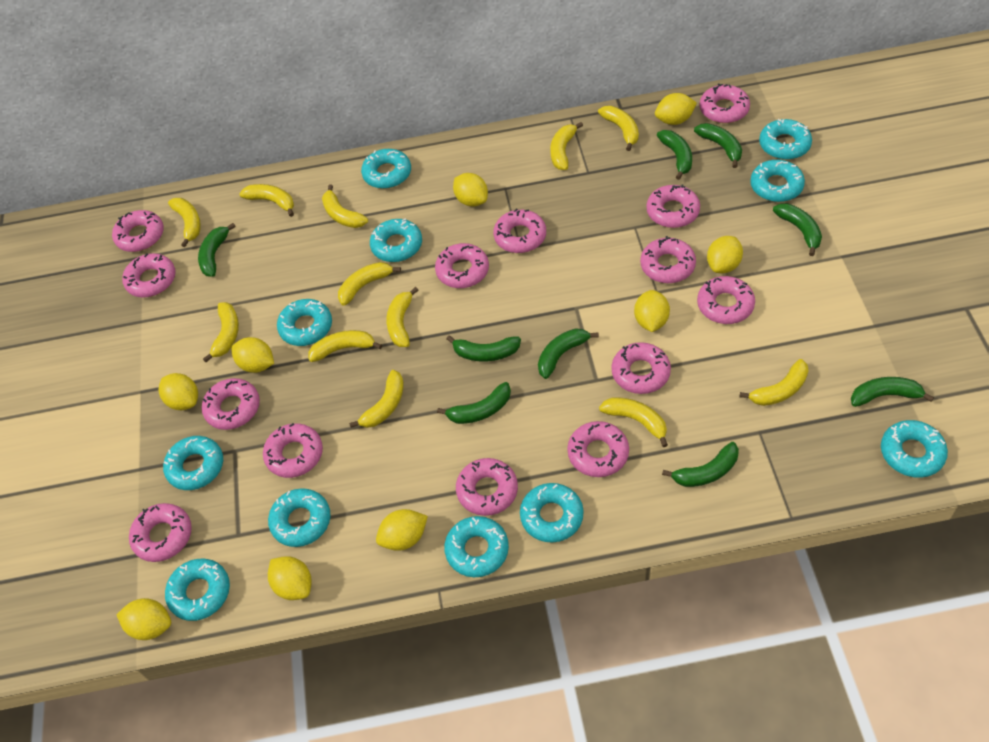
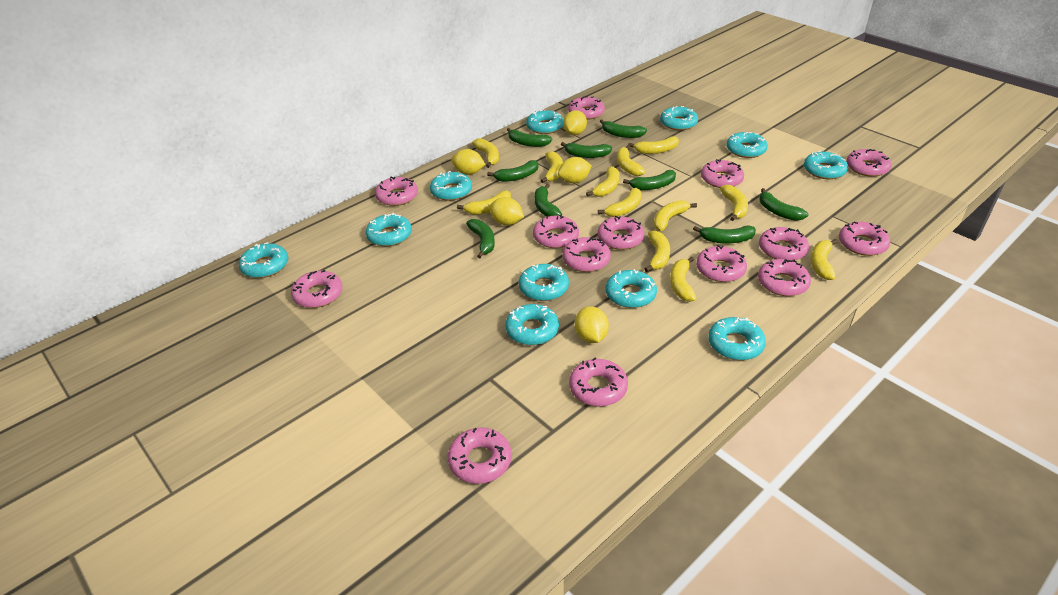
yellow lemon: [116,598,171,640] [159,373,198,410] [231,337,274,373] [268,556,312,600] [376,509,428,551] [453,173,488,207] [634,290,670,332] [655,93,697,125] [707,236,743,273] = 9 -> [451,149,486,175] [489,197,524,225] [558,157,592,183] [563,110,587,135] [575,306,609,343] = 5

